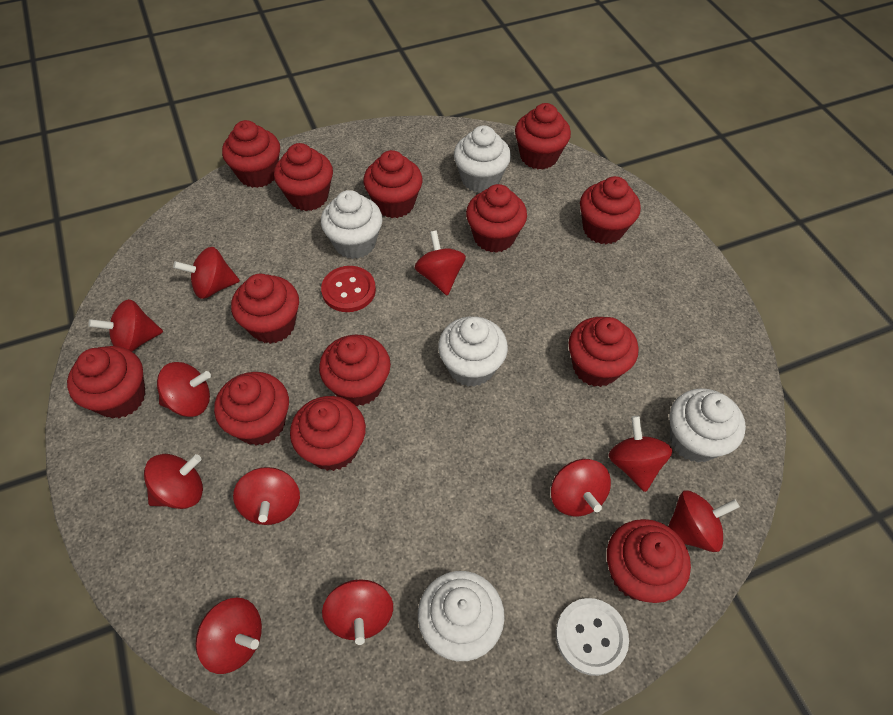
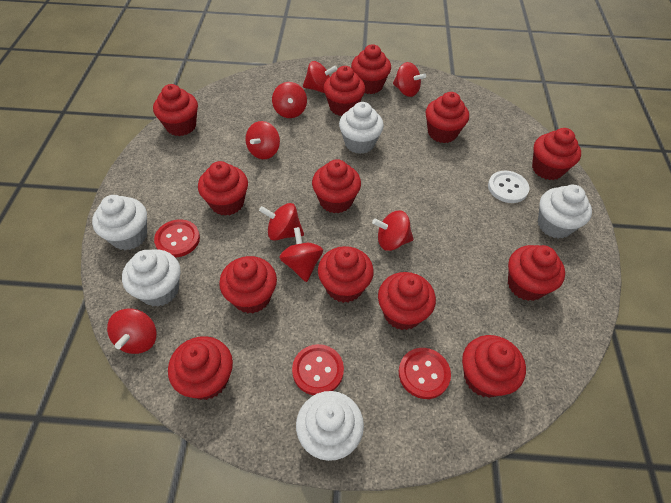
red button: [321,266,376,312] = 1 -> [154,219,200,257] [292,344,344,395] [399,348,451,399] = 3
red spinning top: [88,299,163,352] [144,454,203,509] [157,362,211,417] [173,247,240,299] [196,598,262,674] [233,467,300,525] [322,579,393,645] [415,230,466,295] [551,459,611,516] [609,416,673,492] [668,491,740,552] = 11 -> [107,309,157,354] [245,121,280,159] [259,203,304,241] [272,82,307,118] [279,227,323,282] [303,61,337,93] [372,210,414,251] [393,62,426,97] = 8

